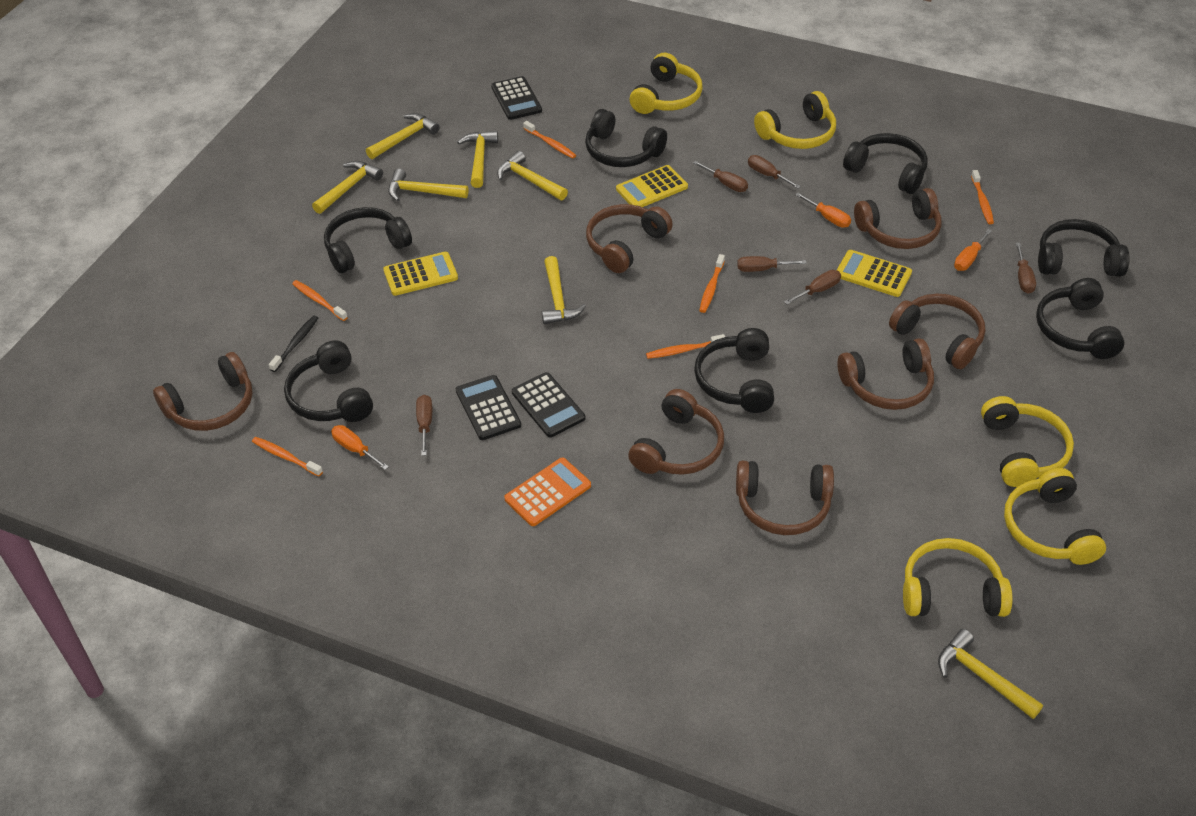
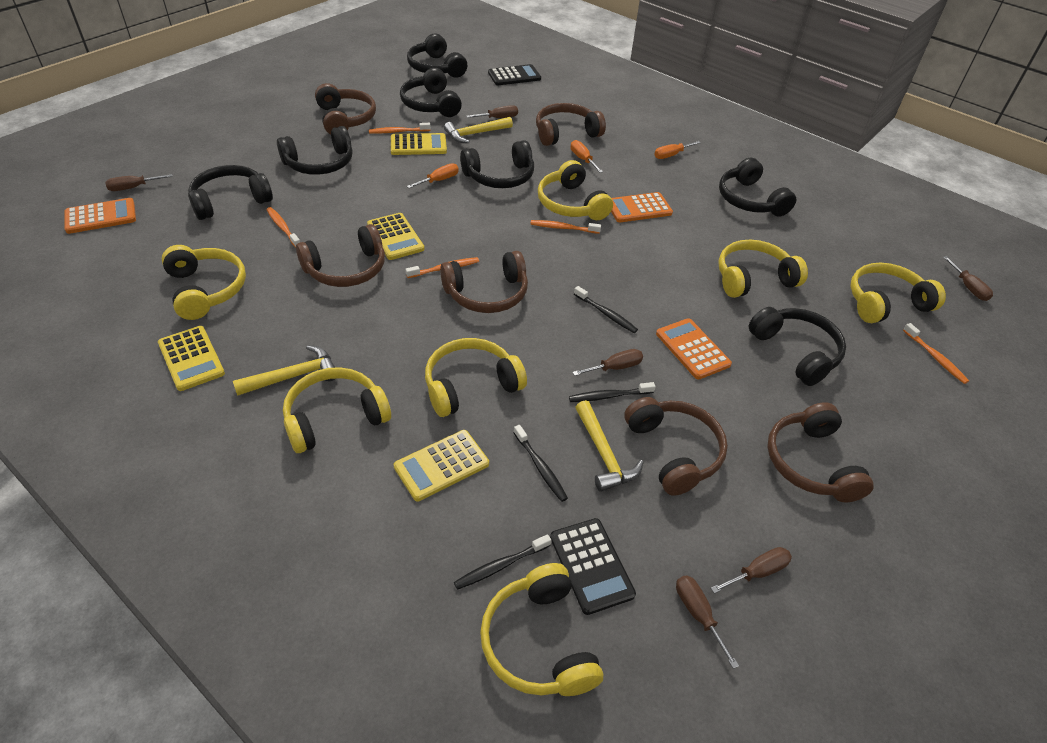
black calculator: [456,375,521,440] [491,76,542,120] [512,372,585,437] = 3 -> [488,64,541,85] [550,518,636,615] = 2
black toothbrush: [269,316,318,372] = 1 -> [454,534,551,590] [513,425,568,502] [569,382,656,402] [574,286,638,333] = 4
brown headphones: [153,352,252,431] [586,204,673,273] [628,389,724,475] [736,461,834,535] [838,338,934,410] [854,188,942,249] [889,294,985,369] = 7 -> [296,224,385,287] [315,83,376,134] [440,251,528,313] [536,103,606,146] [624,397,728,496] [767,402,874,502] = 6
orange calculator: [504,457,591,526] = 1 -> [65,198,136,234] [611,192,673,222] [656,318,732,380] = 3
orange toothbrush: [252,437,323,476] [292,280,348,321] [523,121,576,159] [646,334,725,359] [699,254,725,313] [971,170,994,224] = 6 -> [266,207,300,247] [369,123,431,134] [405,257,479,278] [531,220,601,234] [903,323,969,384] = 5
yellow calculator: [383,252,458,296] [616,165,688,207] [837,250,912,297] = 3 -> [158,326,225,391] [367,213,425,260] [391,133,447,155] [394,430,489,502] = 4
yellow hammer: [312,161,383,214] [366,113,440,159] [388,169,469,201] [457,131,498,188] [497,151,568,200] [542,256,586,324] [938,629,1043,719] = 7 -> [233,345,335,396] [444,117,513,143] [575,400,644,492] = 3
yellow headphones: [630,53,703,114] [754,91,836,149] [903,538,1013,617] [981,396,1074,487] [1004,468,1106,565] = 5 -> [162,245,246,320] [283,367,391,453] [425,338,527,417] [480,563,603,696] [538,160,613,220] [718,240,808,298] [850,263,946,323] = 7

